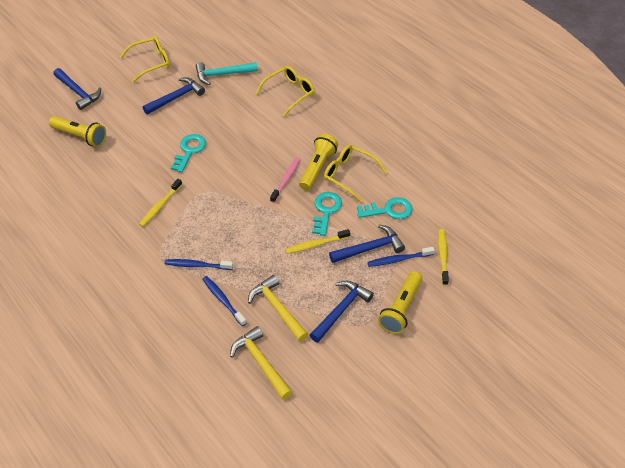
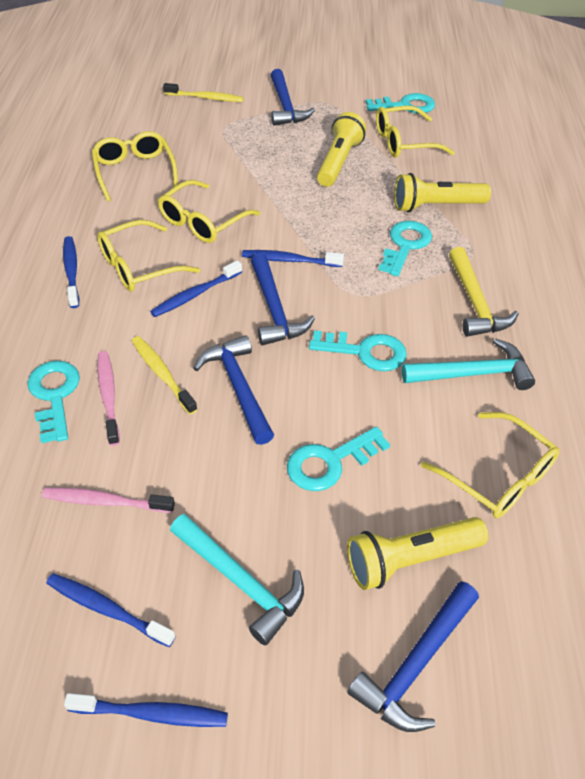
blue toothbrush: [165,259,233,270] [203,276,247,326] [367,247,435,267] = 3 -> [46,573,176,647] [63,236,79,308] [64,693,228,727] [150,260,242,317] [242,250,344,267] = 5
pink toothbrush: [270,157,301,203] = 1 -> [42,488,175,513] [97,351,120,446] = 2
turquoise hammer: [196,62,258,85] = 1 -> [170,514,304,645] [402,339,535,390] = 2
turquoise key: [171,134,206,173] [312,192,342,236] [357,197,413,219] = 3 -> [27,361,80,443] [287,427,390,491] [309,330,407,371] [366,93,435,114] [379,221,432,276] = 5
yellow glasses: [120,36,170,82] [255,66,315,116] [324,145,387,202] = 3 -> [92,131,178,201] [97,220,200,292] [158,180,260,243] [376,106,455,158] [421,412,560,518] = 5
yellow hammer: [230,326,292,400] [248,275,308,342] = 2 -> [449,247,519,337] = 1
yellow toothbrush: [139,179,182,227] [285,229,350,254] [438,229,449,286] = 3 -> [132,336,198,414] [163,83,244,102] = 2

